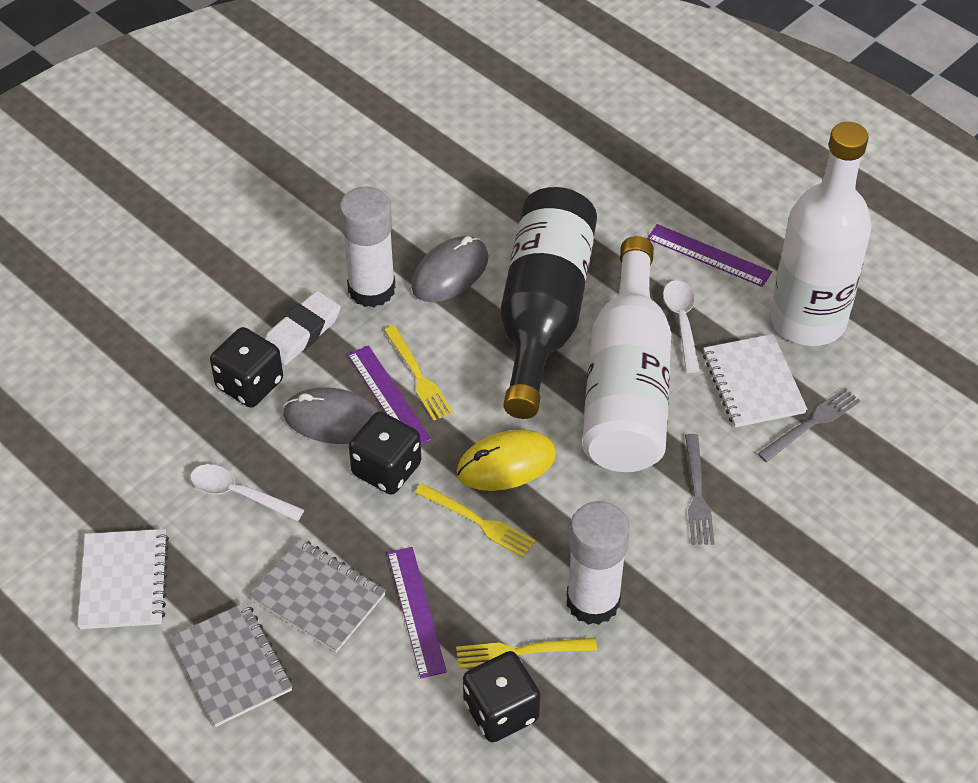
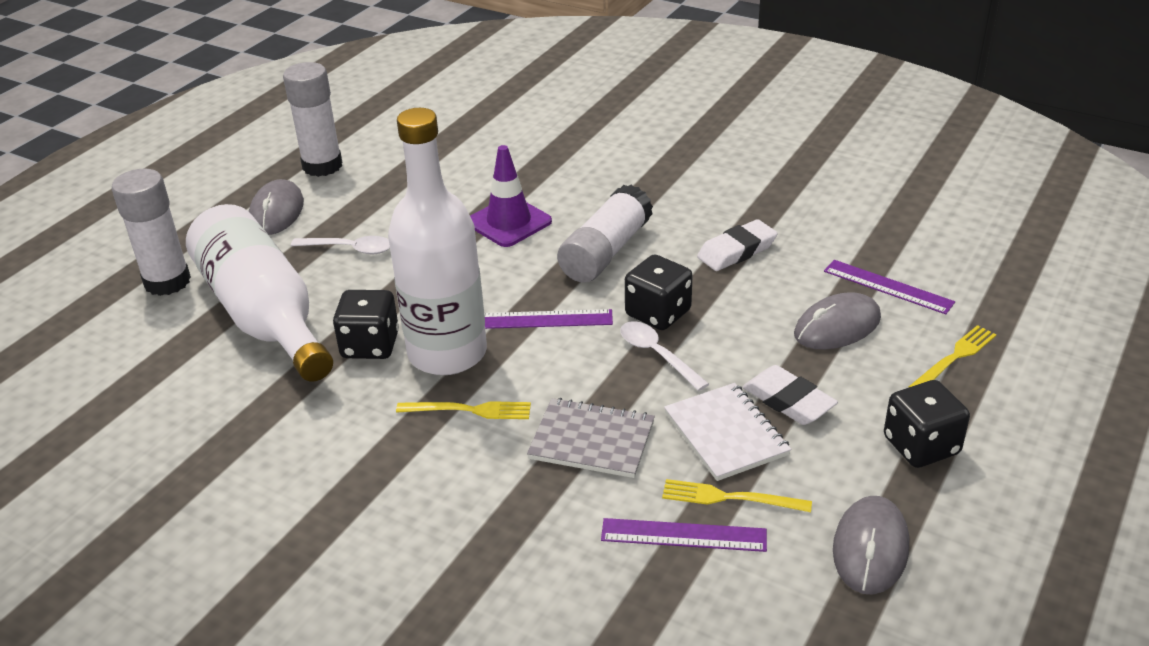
black bottle: [500,187,597,419] = 1 -> none = 0
grey fork: [685,434,715,545] [757,388,860,462] = 2 -> none = 0
grey mouse: [283,387,378,444] [411,236,488,302] = 2 -> [249,179,304,235] [794,292,881,350] [833,496,909,594] = 3
grey notebook: [170,602,292,727] [250,539,386,653] = 2 -> [527,398,655,478] = 1
purple traffic cone: none = 0 -> [470,145,552,247] = 1
white eraser: [264,291,341,365] = 1 -> [697,219,778,271] [742,365,838,425] = 2
white glue stick: [339,187,395,307] [567,501,630,625] = 2 -> [112,169,191,296] [283,62,342,177] [557,185,653,283] = 3
white notebook: [77,529,169,629] [703,334,807,427] = 2 -> [664,383,791,481] = 1
yellow mouse: [457,429,556,491] = 1 -> none = 0

